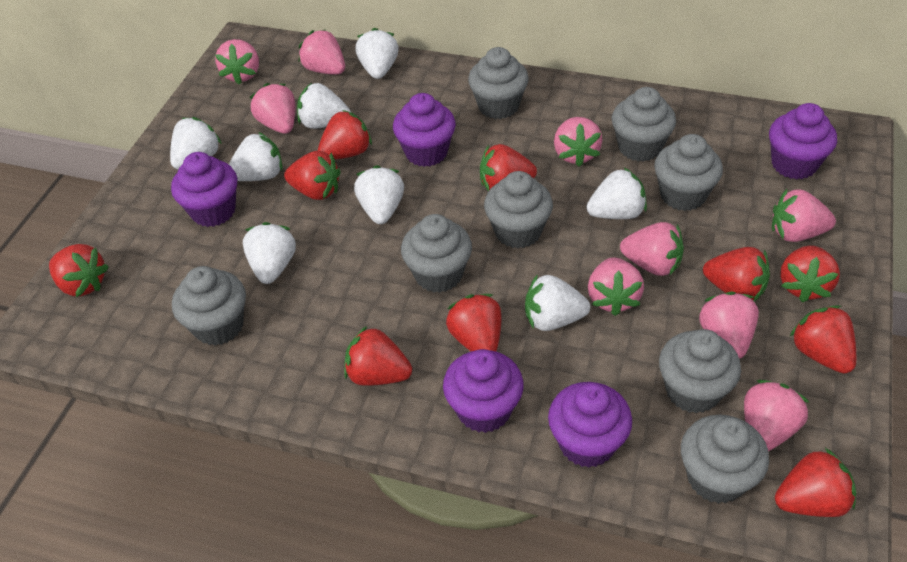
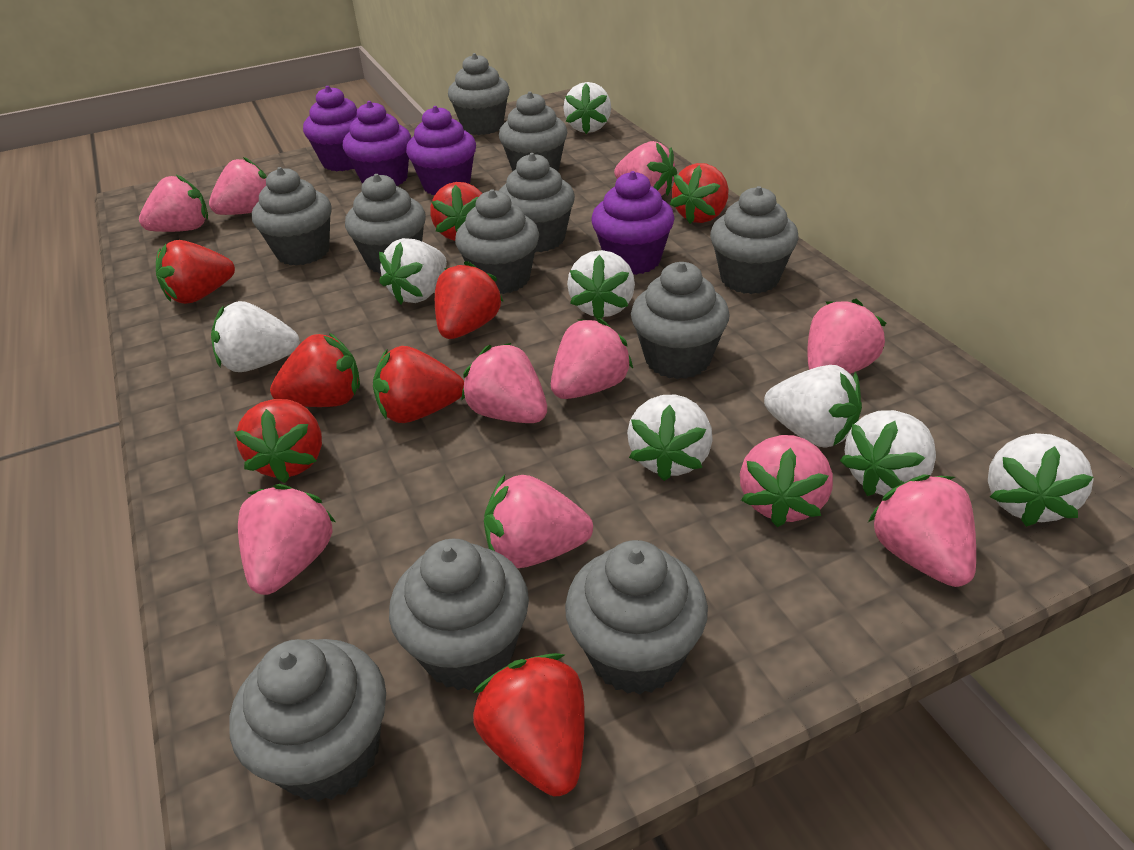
grey cupcake: [172,266,246,346] [401,214,472,293] [468,47,529,119] [484,171,553,248] [612,87,676,162] [654,134,723,211] [659,329,741,413] [681,415,769,504] = 8 -> [229,639,386,802] [252,167,332,266] [345,174,426,274] [389,539,529,690] [448,53,510,135] [455,189,539,294] [499,92,567,171] [499,153,575,252] [565,540,708,695] [631,262,730,379] [710,186,799,294] = 11
pink strawberry: [215,39,259,85] [250,83,295,134] [299,29,345,75] [554,117,602,167] [588,257,644,316] [620,222,684,276] [699,292,759,359] [744,380,809,451] [772,189,836,242] = 9 -> [139,174,208,232] [209,157,267,215] [238,484,336,595] [461,343,547,423] [484,475,593,568] [551,318,633,399] [614,141,677,196] [740,435,833,527] [808,299,886,374] [868,474,976,587] = 10
purple cupcake: [171,152,237,227] [393,93,456,167] [443,349,524,433] [548,382,632,468] [769,103,837,180] = 5 -> [303,86,358,171] [343,101,411,186] [406,106,476,195] [591,171,675,275] = 4
red strawberry: [49,244,109,297] [284,151,341,200] [318,110,372,160] [344,326,412,386] [446,294,502,352] [480,144,537,191] [703,247,770,302] [775,448,856,517] [780,245,840,302] [790,305,856,374] = 10 -> [156,240,235,304] [234,399,322,483] [270,333,360,407] [373,346,464,423] [430,182,482,241] [435,261,504,339] [473,653,585,796] [670,163,729,224] = 8

